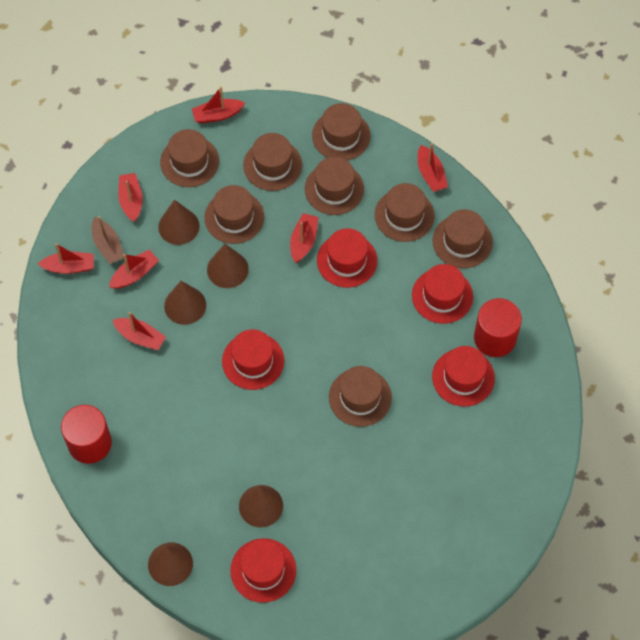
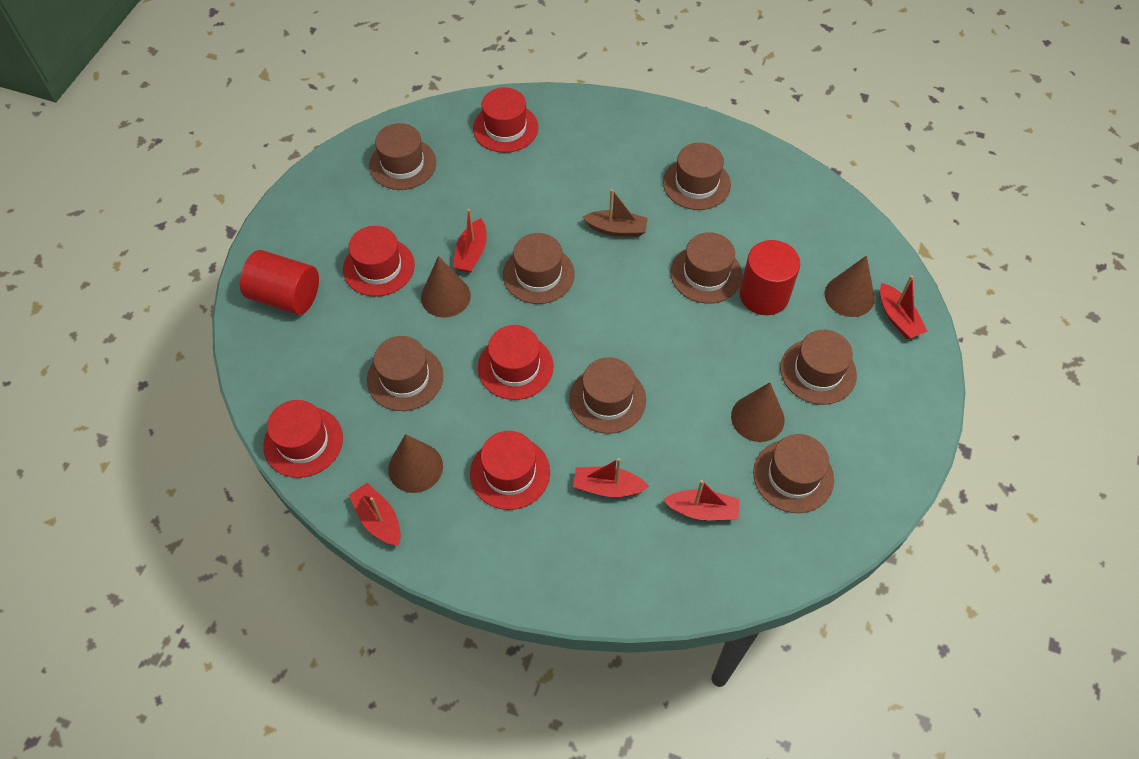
brown cone: [148,542,193,586] [158,200,200,245] [164,281,206,325] [207,244,249,288] [239,485,283,527] = 5 -> [388,434,443,493] [421,256,471,317] [731,382,785,442] [825,255,875,317] = 4
red boat: [38,243,94,274] [109,250,159,289] [113,312,166,350] [118,173,143,222] [192,87,245,123] [290,213,318,263] [418,143,448,192] = 7 -> [349,483,401,545] [453,209,487,273] [573,458,649,497] [663,480,740,520] [880,275,928,339] = 5

